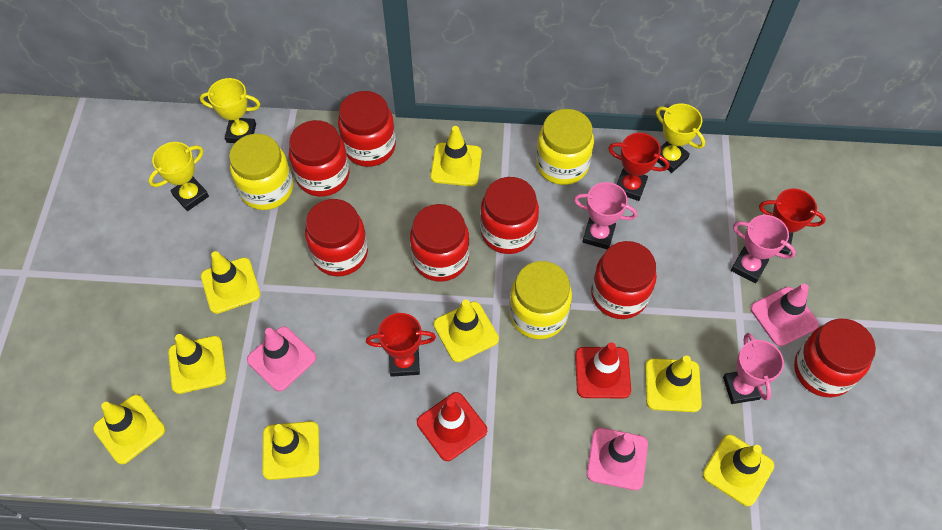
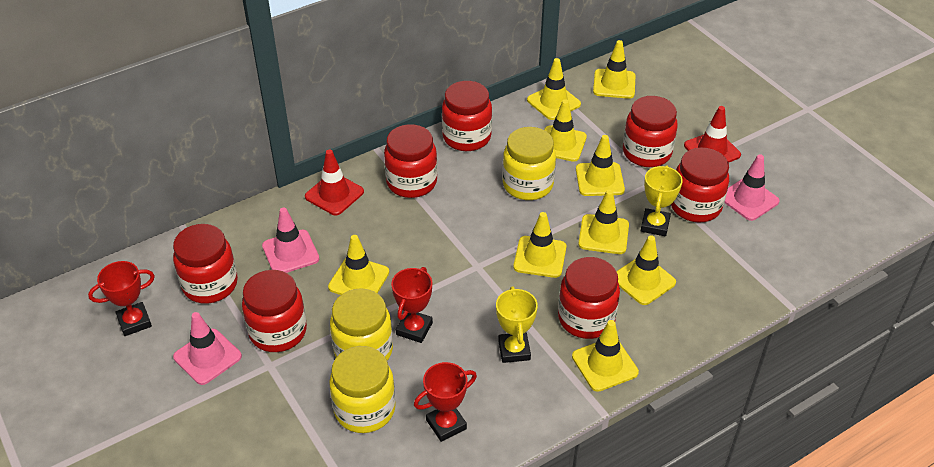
pink trophy: [574,182,637,249] [723,333,784,404] [731,215,796,284] = 3 -> none = 0
yellow traffic cone: [93,394,165,464] [168,334,226,394] [201,251,261,314] [262,421,319,480] [431,126,482,186] [434,300,499,362] [645,356,702,412] [703,434,774,506] = 8 -> [328,235,389,295] [514,212,566,278] [527,58,581,120] [544,99,587,162] [572,320,639,392] [576,135,625,196] [578,190,629,254] [593,40,636,99] [616,236,676,305] = 9
yellow trophy: [148,142,209,211] [200,78,260,143] [656,104,705,173] = 3 -> [496,287,538,363] [641,165,683,236] = 2

